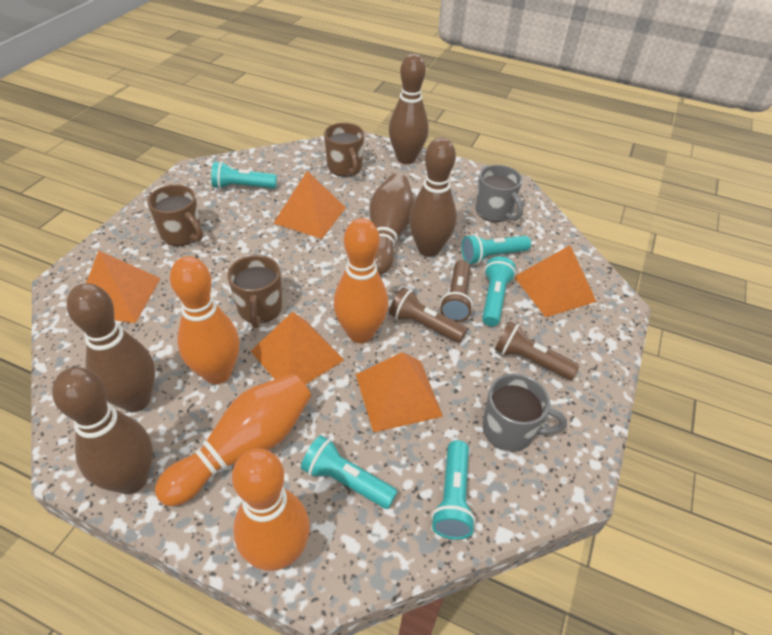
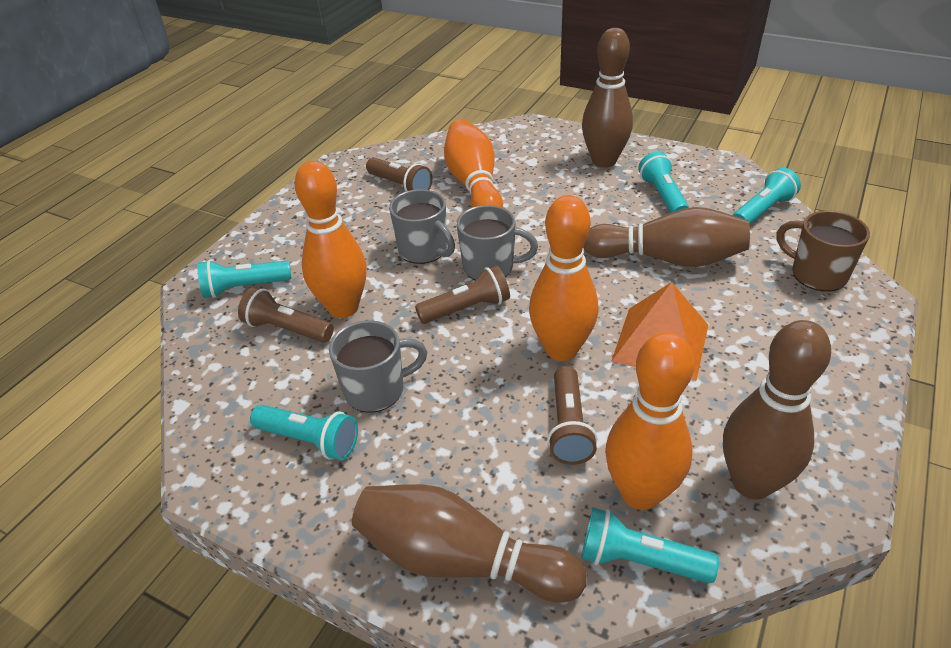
brown bowling pin: [52,367,153,494] [67,283,155,412] [370,173,414,275] [389,53,429,164] [409,137,457,257] = 5 -> [352,484,587,602] [582,28,633,168] [583,207,750,267] [723,320,831,499] = 4
brown flashlight: [389,287,467,343] [440,260,473,322] [495,321,579,380] = 3 -> [238,287,334,343] [366,158,433,191] [415,265,510,324] [547,366,597,465] = 4
brown mug: [147,185,203,246] [227,255,282,328] [324,123,364,177] = 3 -> [777,210,870,292] = 1
grey mug: [475,165,523,222] [483,373,567,452] = 2 -> [329,320,427,413] [389,189,455,264] [457,205,538,281] = 3
orange pyramid: [86,251,161,323] [251,312,344,384] [274,171,346,239] [356,352,443,432] [515,245,597,317] = 5 -> [611,282,708,381] = 1

